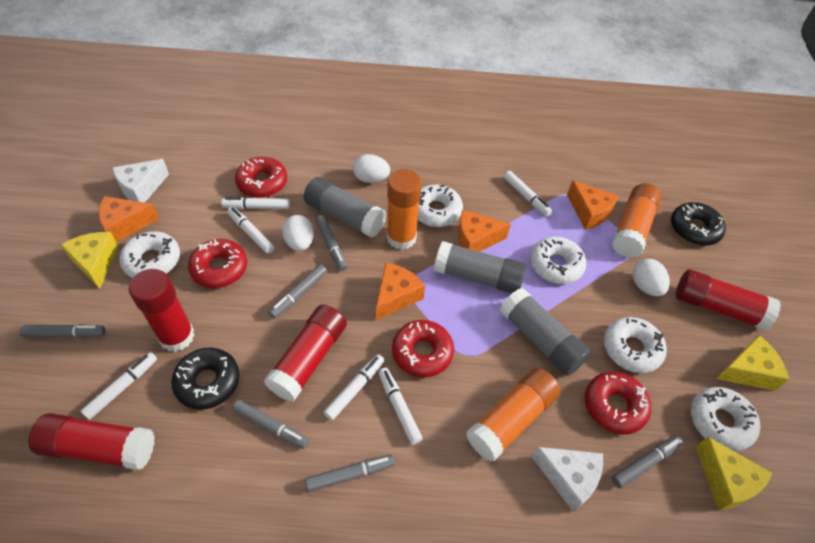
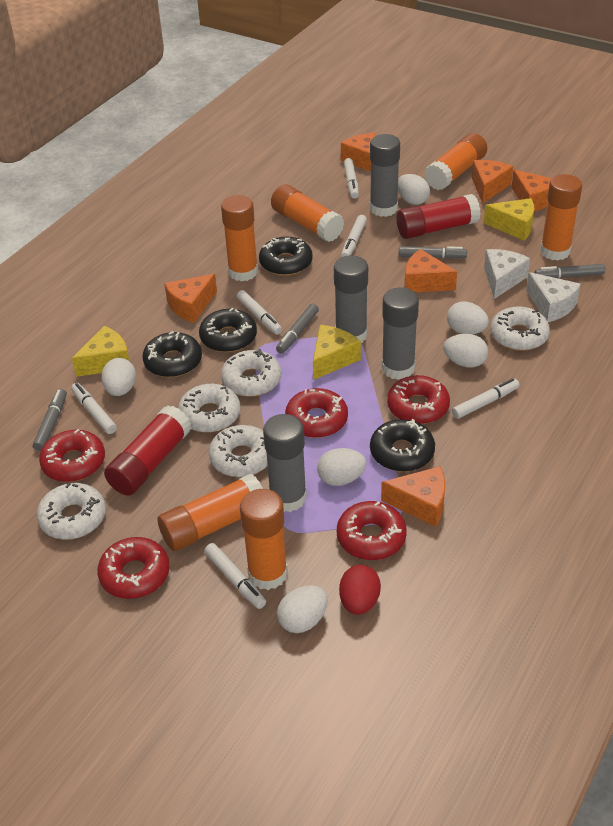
black donut: [171,347,240,410] [671,202,726,246] = 2 -> [142,331,202,377] [199,308,257,352] [259,237,313,276] [370,419,435,472] = 4
grey glue stick: [304,177,386,238] [434,241,526,294] [500,288,591,376] = 3 -> [263,414,307,512] [334,256,368,343] [370,134,400,217] [382,287,419,380] = 4
grey marker: [20,324,106,338] [232,400,309,449] [269,264,327,319] [305,454,395,492] [315,215,347,271] [612,436,683,488] = 6 -> [33,389,67,451] [276,304,319,354] [399,246,467,259] [535,264,605,278] = 4
orange cheese: [99,196,159,242] [376,262,425,320] [458,210,511,252] [567,180,619,230] = 4 -> [164,274,217,323] [341,133,375,172] [381,466,445,527] [404,249,457,292] [472,160,513,204] [511,170,552,212] = 6
orange glue stick: [387,169,422,250] [466,368,561,462] [612,183,662,258] = 3 -> [158,474,263,551] [221,195,258,281] [240,489,288,590] [271,184,344,242] [424,133,487,190] [540,174,582,260] = 6
red donut: [188,239,247,288] [235,157,287,198] [392,320,454,377] [585,372,651,434] = 4 -> [39,429,105,482] [97,537,170,599] [285,388,348,438] [337,501,407,560] [387,375,450,424] = 5
red egg: none = 0 -> [339,565,381,615] = 1
red glue stick: [28,413,155,470] [129,269,195,352] [264,305,347,402] [676,269,781,330] = 4 -> [104,405,191,495] [397,194,481,239] = 2
white egg: [282,215,314,251] [353,154,390,183] [633,259,670,296] = 3 -> [101,358,136,396] [277,585,328,633] [317,448,366,486] [398,174,430,205] [443,334,488,368] [447,301,489,334] = 6

